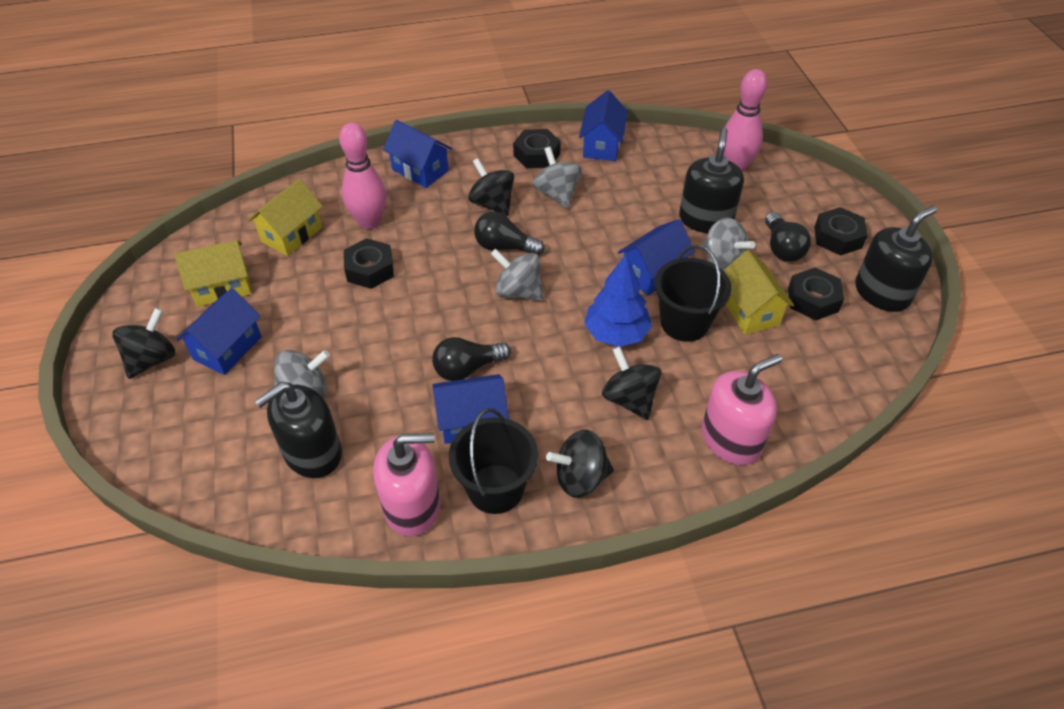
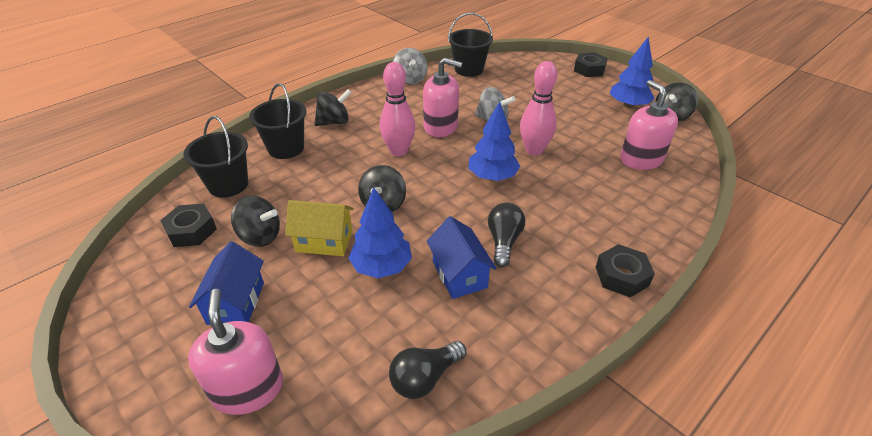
black bucket: [449,408,538,514] [655,245,732,342] = 2 -> [183,116,248,198] [249,83,307,159] [448,13,493,77] = 3
black light bulb: [432,337,511,381] [474,212,545,255] [765,212,811,262] = 3 -> [389,341,467,399] [488,203,525,267] = 2
black nut: [344,238,394,289] [513,129,561,168] [788,268,844,320] [814,207,868,255] = 4 -> [160,204,217,247] [574,52,608,77] [596,244,655,297] = 3
black soap dispenser: [255,382,342,478] [679,128,744,233] [855,205,937,312] = 3 -> none = 0
blue house: [176,288,262,375] [383,120,452,188] [433,374,509,444] [579,90,628,161] [618,219,695,295] = 5 -> [189,241,264,325] [426,216,497,299] = 2
blue tree: [584,255,652,347] = 1 -> [349,187,412,278] [468,101,520,181] [610,37,655,108] = 3
grey spinning top: [274,350,330,398] [490,248,544,301] [533,147,582,209] [702,217,755,270] = 4 -> [393,48,428,85] [475,87,516,121] = 2
pink soap dispenser: [373,433,440,536] [702,354,782,465] = 2 -> [188,289,283,415] [423,58,462,137] [620,80,678,170] = 3
yellow house: [174,240,251,307] [248,179,323,256] [723,250,794,335] = 3 -> [285,200,354,256] = 1

